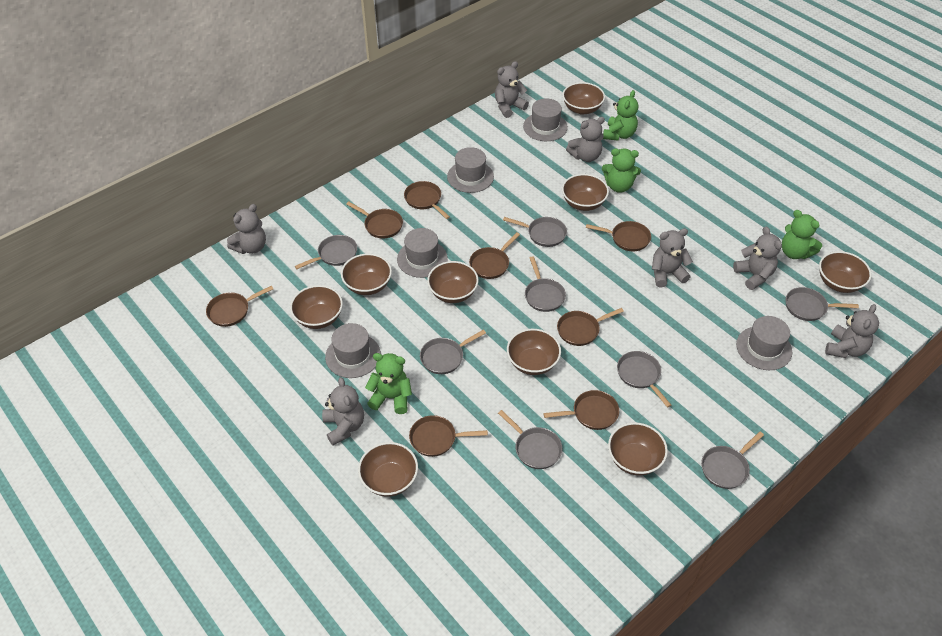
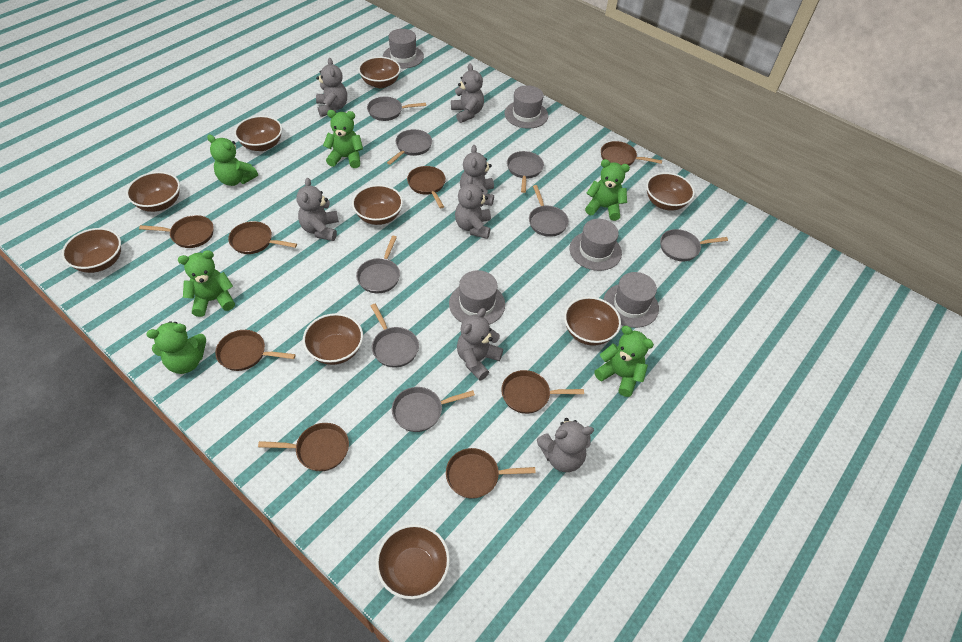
green teddy bear: [365,353,412,414] [602,148,641,193] [603,90,638,141] [782,210,822,259] = 4 -> [146,321,206,374] [178,250,235,317] [207,135,258,186] [323,110,363,168] [585,159,630,221] [594,326,654,397] = 6

